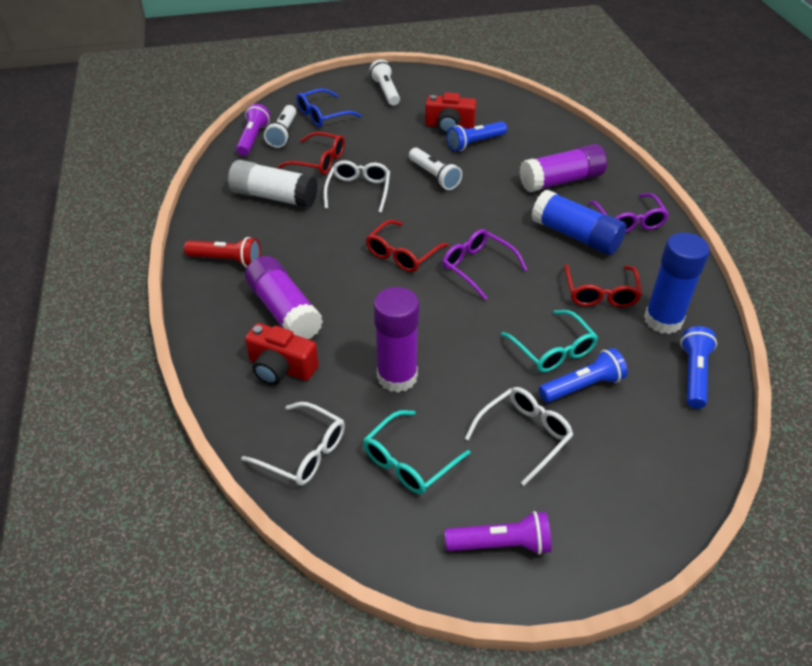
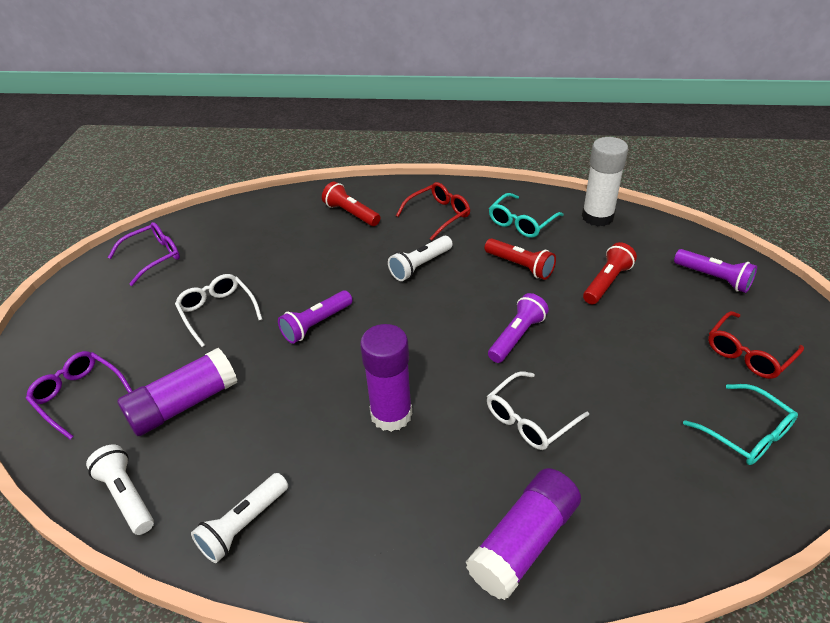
blue flashlight: [447,121,507,151] [539,348,628,403] [680,326,717,409] = 3 -> none = 0
blue glasses: [297,88,362,127] = 1 -> none = 0
blue glue stick: [532,190,627,255] [644,233,710,334] = 2 -> none = 0
purple flashlight: [236,104,270,156] [445,511,551,555] = 2 -> [278,290,352,344] [488,293,549,363] [674,249,757,293] = 3
red camera: [245,323,319,385] [425,92,477,134] = 2 -> none = 0
red flashlight: [184,237,261,268] = 1 -> [322,182,380,226] [484,238,556,280] [583,242,637,304] = 3
red glasses: [277,132,345,175] [366,220,449,272] [564,264,642,308] = 3 -> [396,182,470,241] [708,311,804,379] = 2
white glasses: [241,402,345,486] [324,160,390,213] [465,387,573,486] = 3 -> [175,274,263,347] [487,371,589,450] = 2

